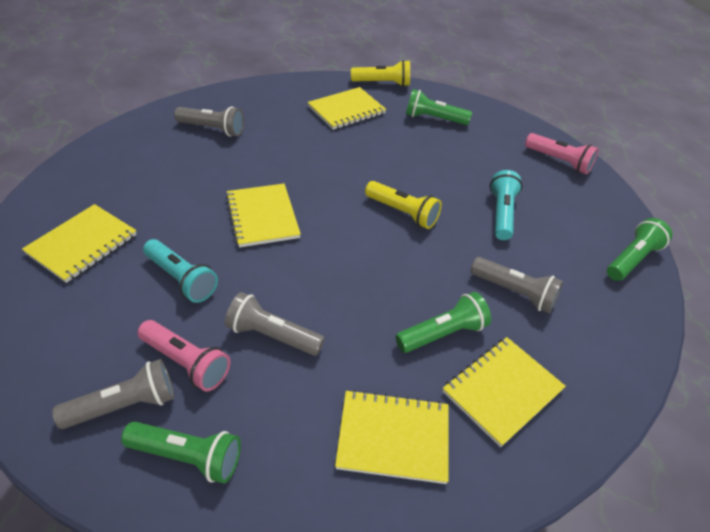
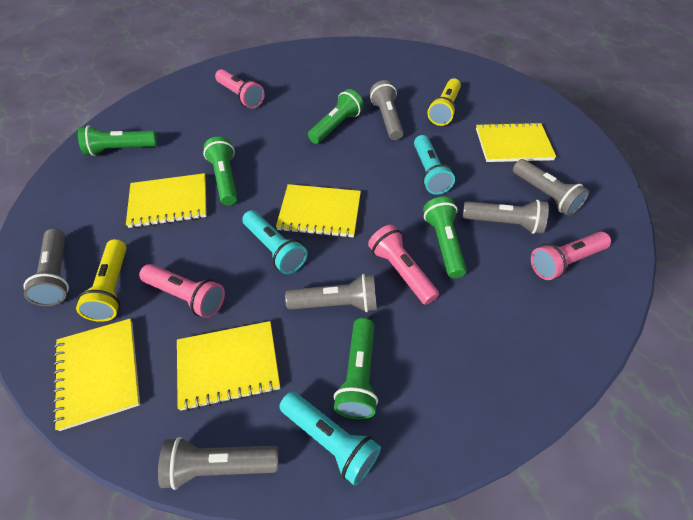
green flashlight: [121,422,241,483] [395,292,491,353] [406,89,472,125] [607,218,672,281] = 4 -> [78,125,158,156] [203,136,238,206] [308,89,364,144] [334,318,378,419] [423,197,467,278] = 5
grey flashlight: [52,359,174,429] [174,106,244,137] [225,292,325,356] [470,257,563,313] = 4 -> [23,229,69,306] [158,437,278,490] [285,274,377,312] [370,80,404,140] [463,200,549,234] [513,159,589,216] = 6
pink flashlight: [138,320,230,392] [525,133,599,175] = 2 -> [139,264,225,318] [215,69,265,109] [368,225,439,305] [531,232,611,280] = 4
turquoise flashlight: [143,239,218,303] [489,170,522,240] = 2 -> [242,210,308,274] [279,392,381,486] [414,135,455,195] = 3

